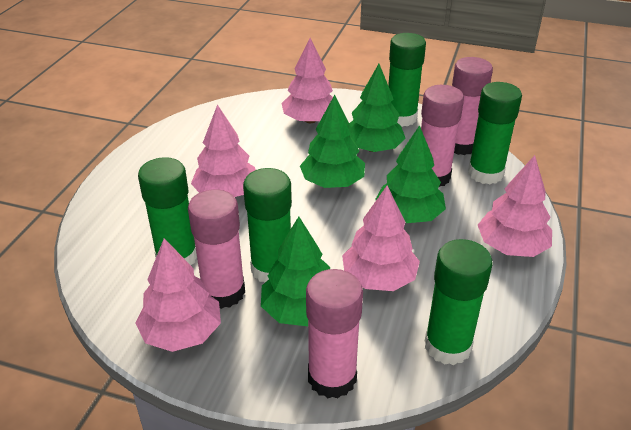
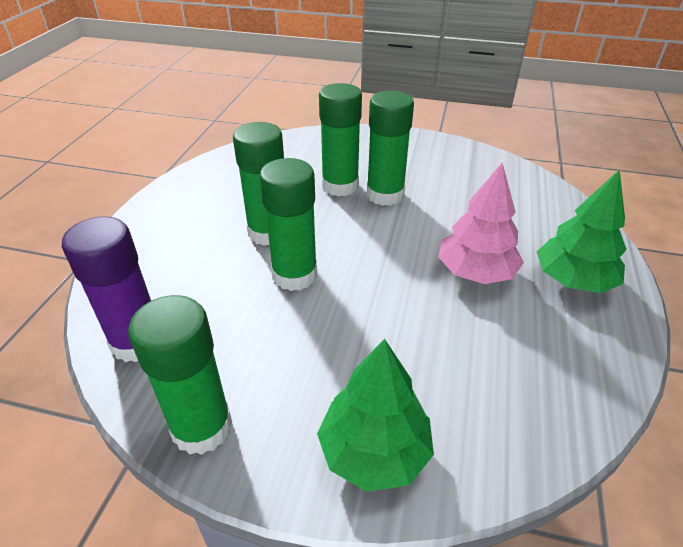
green tree: [261,216,330,326] [300,95,365,188] [349,64,405,152] [375,125,446,223] = 4 -> [317,339,434,492] [537,169,627,293] = 2
pink glue stick: [188,189,245,309] [306,269,363,398] [421,85,464,187] [452,57,493,155] = 4 -> none = 0
pink tree: [136,238,221,352] [191,105,256,197] [282,38,333,123] [342,185,420,291] [478,155,552,257] = 5 -> [438,163,524,284] = 1
purple glue stick: none = 0 -> [62,216,151,362] = 1

